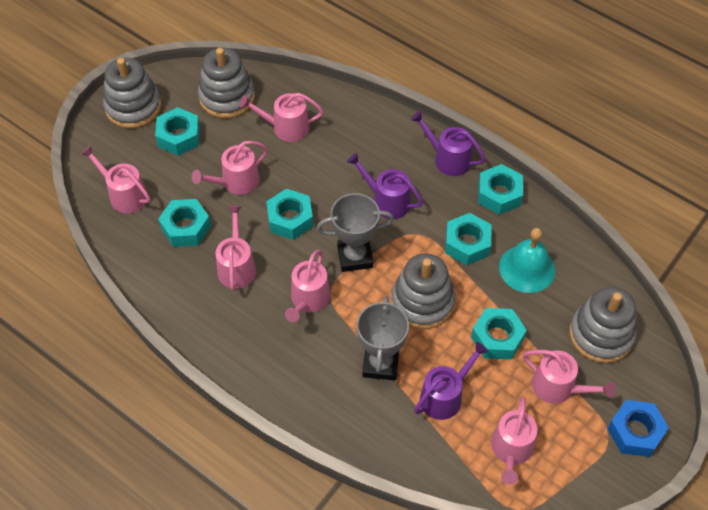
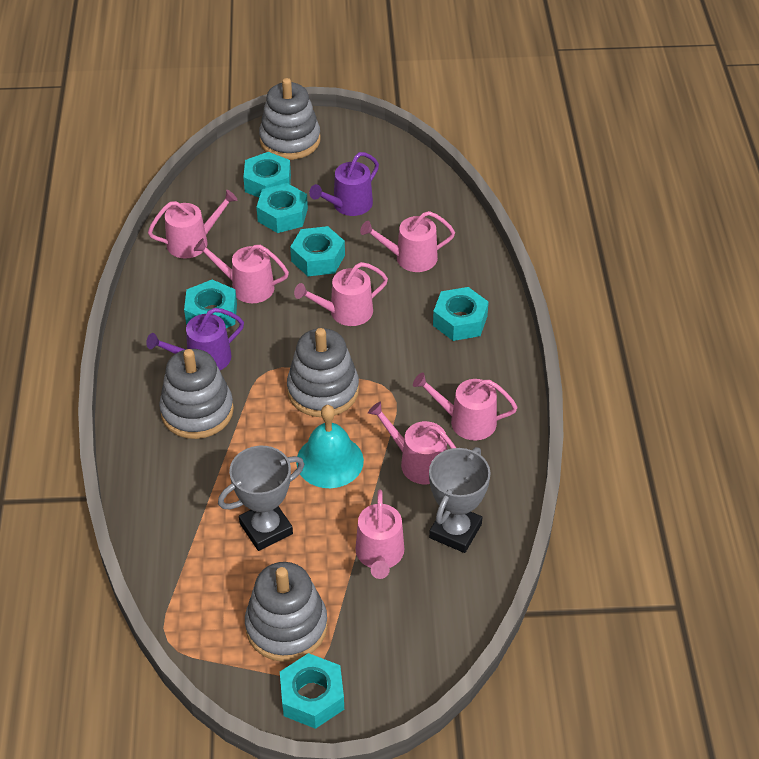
blue nut: [607,400,669,457] = 1 -> none = 0
purple watering can: [347,153,423,219] [411,111,485,176] [414,342,488,420] = 3 -> [146,308,244,370] [309,152,379,216] = 2

